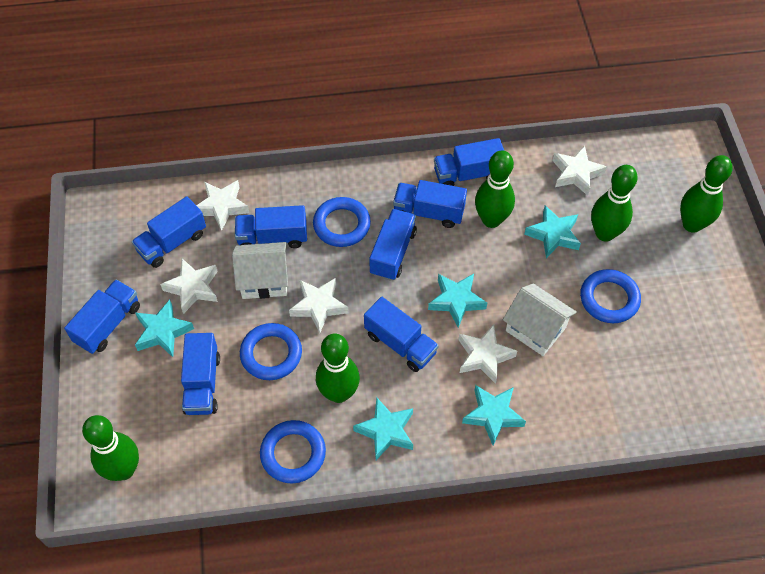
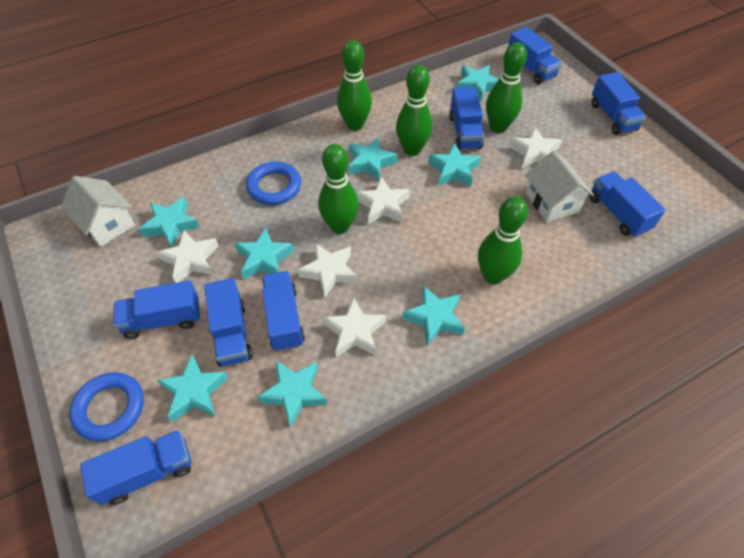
blue ring: [240,323,302,380] [260,420,326,483] [313,197,371,247] [580,269,641,323] = 4 -> [69,372,144,441] [246,162,301,205] = 2
turquoise star: [135,300,194,357] [353,398,413,460] [428,274,487,328] [462,385,526,445] [524,205,581,258] = 5 -> [139,197,199,247] [157,354,228,422] [235,228,294,279] [258,361,327,427] [348,137,398,181] [402,285,465,346] [428,143,481,187] [456,65,499,101] = 8

